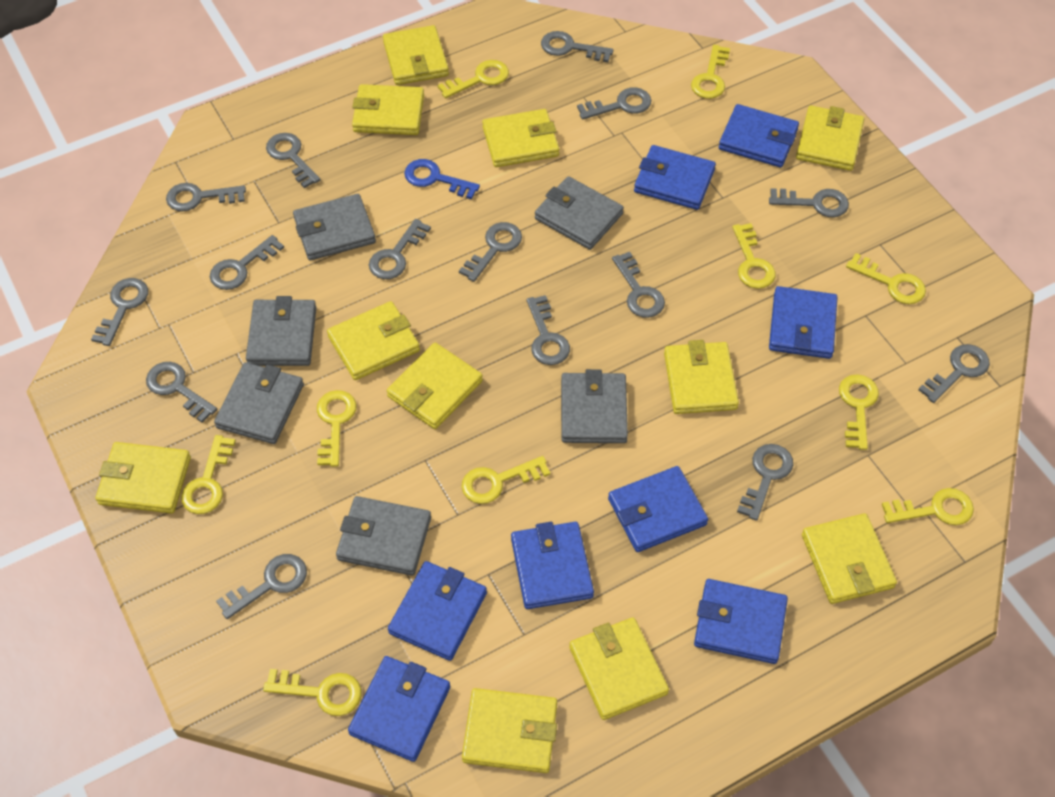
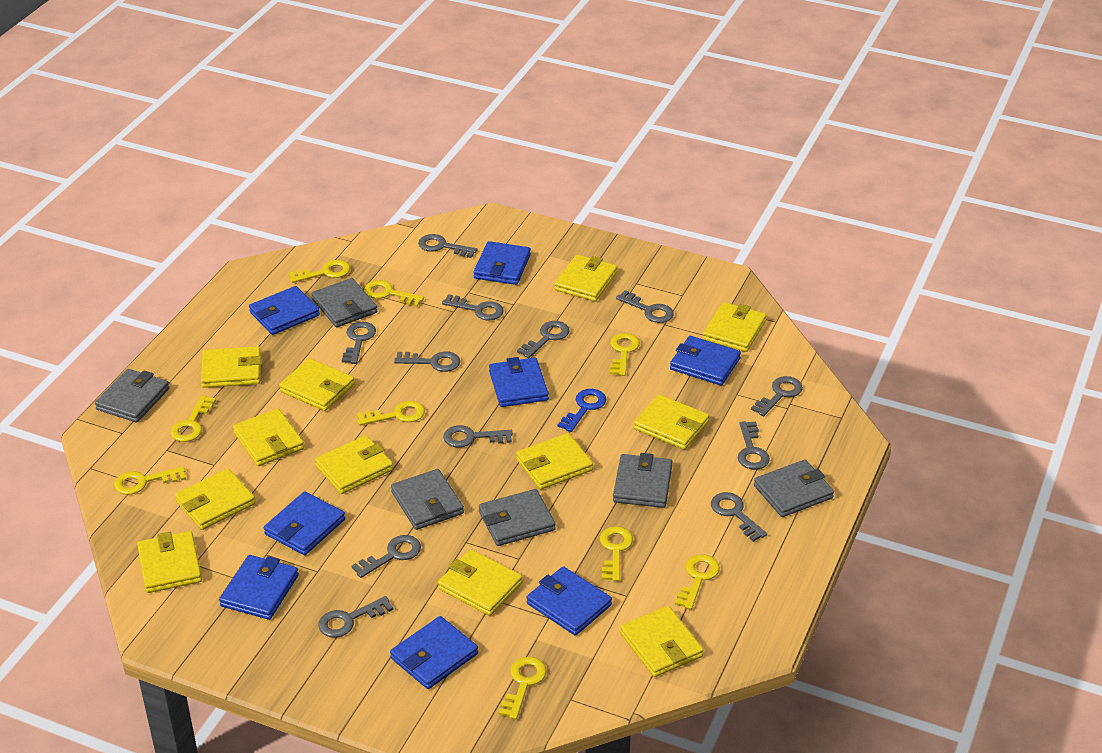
grey key: [91,278,148,346] [146,362,217,423] [166,183,246,212] [210,235,284,290] [216,554,307,619] [266,133,320,188] [369,219,431,279] [459,222,522,282] [527,295,570,365] [541,31,613,62] [577,87,651,120] [612,252,665,318] [737,444,793,521] [769,188,849,217] [918,344,990,403] = 15 -> [318,596,394,638] [342,322,376,364] [351,535,421,578] [394,351,460,372] [418,234,477,258] [442,294,504,320] [443,425,513,448] [517,321,569,358] [616,290,674,323] [711,492,767,542] [737,421,770,470] [751,376,803,416] = 12
yellow key: [181,435,236,514] [263,669,361,716] [317,390,356,467] [438,60,509,98] [462,456,550,504] [691,45,730,99] [732,223,776,289] [839,374,879,450] [846,253,926,304] [882,488,974,525] = 10 -> [114,466,186,495] [170,396,216,442] [289,260,350,283] [357,401,425,425] [364,280,424,307] [499,657,547,719] [600,526,633,581] [610,333,640,376] [675,554,720,610] = 9
yellow wallet: [95,442,191,513] [327,301,420,380] [352,84,424,135] [383,25,449,85] [387,343,483,429] [462,688,557,773] [482,109,559,167] [569,617,669,720] [664,340,739,414] [796,105,864,171] [802,513,897,604] = 11 -> [137,531,202,593] [175,469,256,530] [201,346,261,388] [233,409,304,466] [279,358,355,411] [315,435,393,494] [438,549,523,616] [516,433,593,490] [554,255,617,302] [620,606,704,677] [634,395,709,450] [703,302,766,352] = 12

